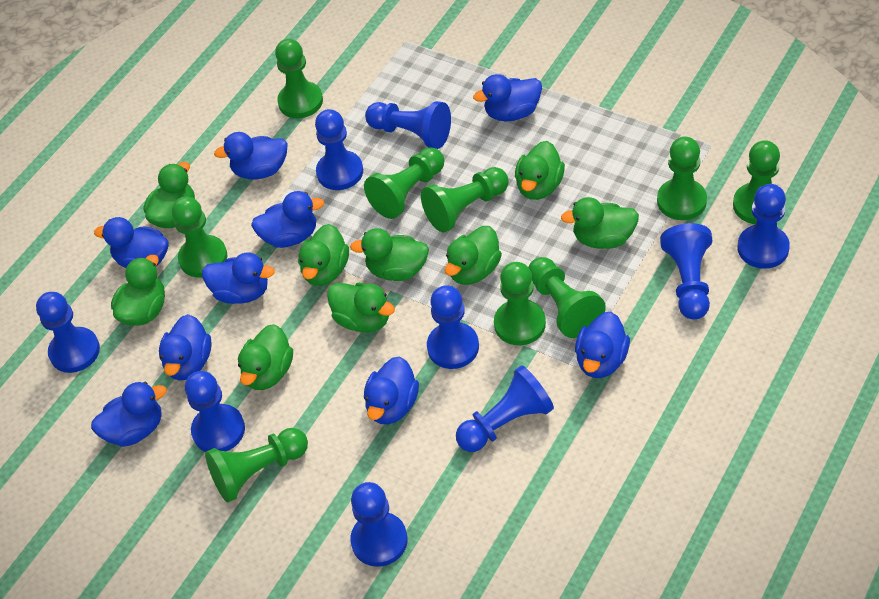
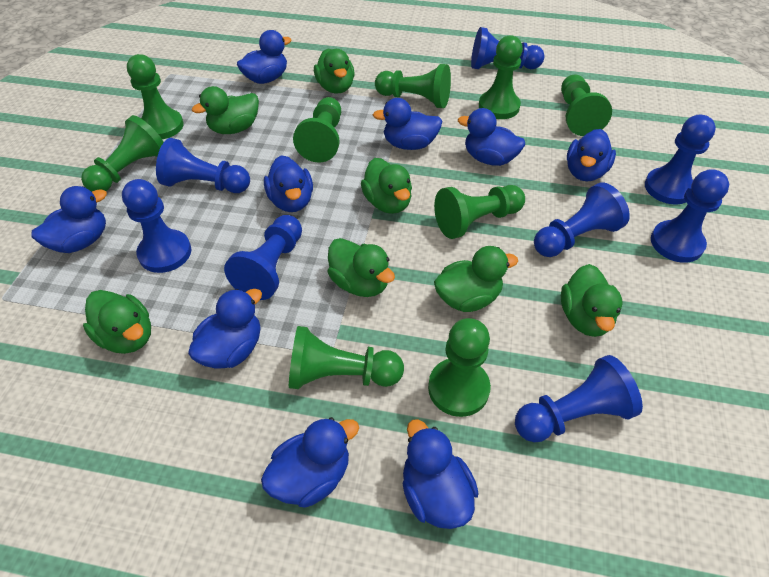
blue pawn: [36,292,100,373] [185,371,245,452] [315,109,363,190] [350,482,408,567] [365,101,451,149] [427,285,479,369] [456,365,554,452] [660,223,712,320] [737,184,790,269] = 9 -> [122,179,191,273] [156,138,250,193] [224,215,302,300] [471,27,545,69] [515,355,643,442] [534,182,630,257] [645,115,716,204] [651,169,729,263] = 8
green duck: [111,255,165,326] [144,162,195,228] [238,324,293,390] [298,224,349,286] [327,283,395,332] [350,228,429,281] [445,226,502,285] [515,141,565,200] [561,197,639,249] = 9 -> [83,290,151,354] [192,86,259,134] [314,48,354,94] [328,238,395,297] [361,158,412,214] [434,246,518,312] [561,264,623,337] = 7

